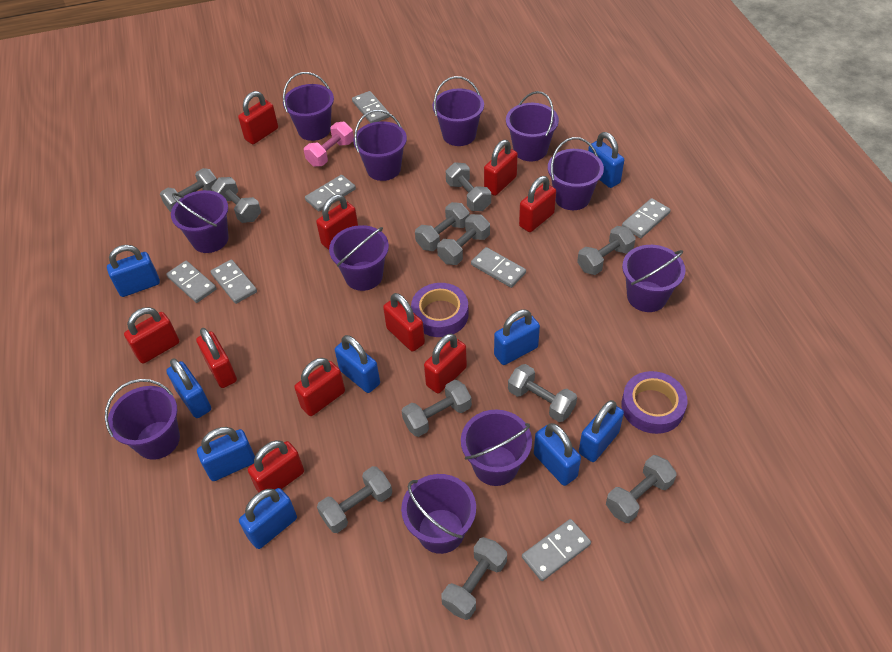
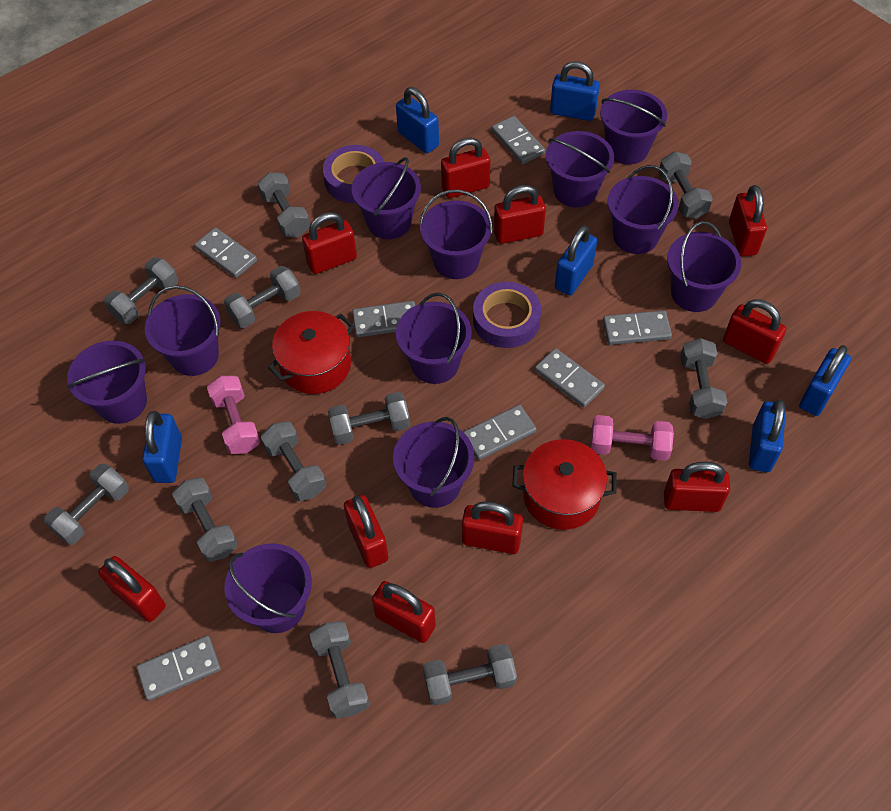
blue padlock: [107,245,160,297] [166,358,211,418] [197,427,255,481] [239,488,297,549] [335,335,380,393] [494,310,540,365] [534,423,581,486] [579,400,624,462] [588,132,624,188] = 9 -> [142,411,182,483] [396,87,439,153] [550,61,600,121] [555,225,597,296] [749,399,786,472] [799,345,851,416] = 6
pink dumbbell: [304,122,354,167] = 1 -> [207,376,260,454] [591,415,674,461] = 2
red pot: none = 0 -> [268,311,354,394] [512,439,616,530] = 2

